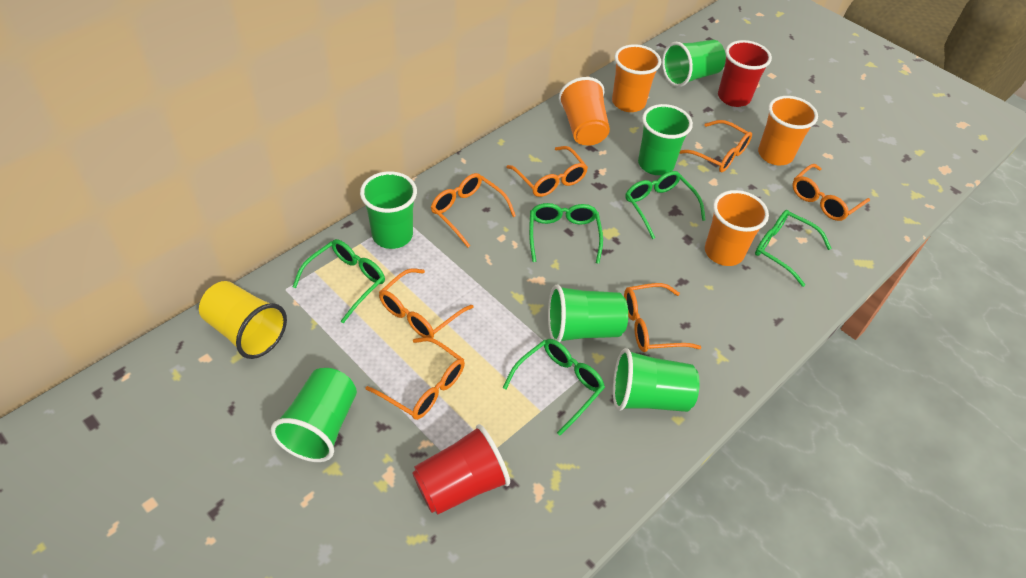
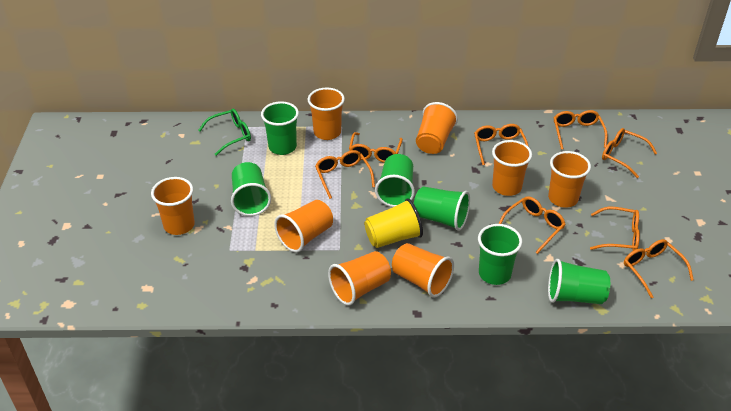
green glasses: [293,239,385,323] [503,339,605,435] [529,203,603,264] [625,171,706,239] [755,210,832,287] = 5 -> [198,109,251,156] = 1
orange cup: [559,77,610,146] [612,44,661,112] [705,190,769,266] [758,96,818,165] = 4 -> [151,177,195,235] [274,200,333,253] [308,87,345,140] [328,251,391,306] [392,243,454,298] [416,102,458,154] [492,140,532,196] [548,151,591,208] = 8
orange glasses: [365,337,465,420] [379,268,473,338] [431,173,516,247] [506,146,588,197] [624,283,702,352] [679,120,752,172] [792,164,870,221] = 7 -> [315,150,375,199] [349,132,403,163] [474,124,529,165] [499,196,566,254] [554,110,608,150] [590,207,640,251] [602,128,657,178] [624,239,694,298] = 8
red cup: [412,424,510,515] [718,40,772,107] = 2 -> none = 0

